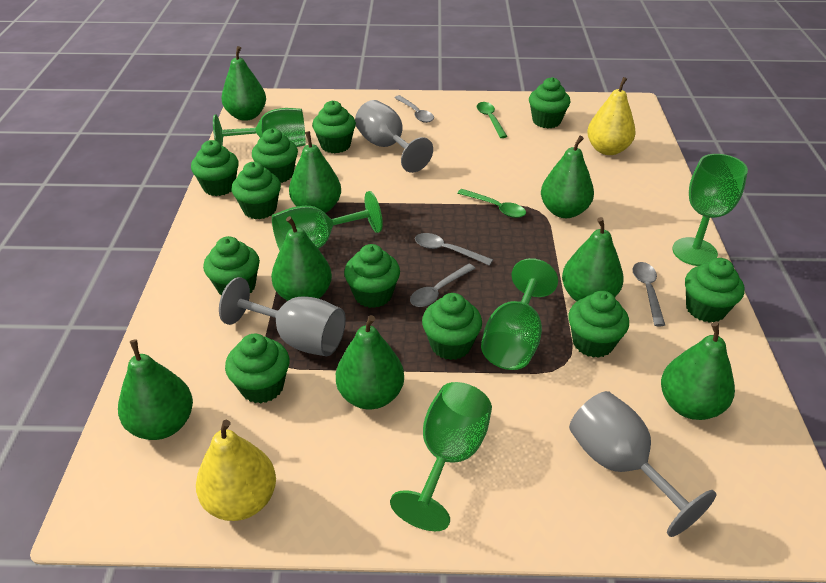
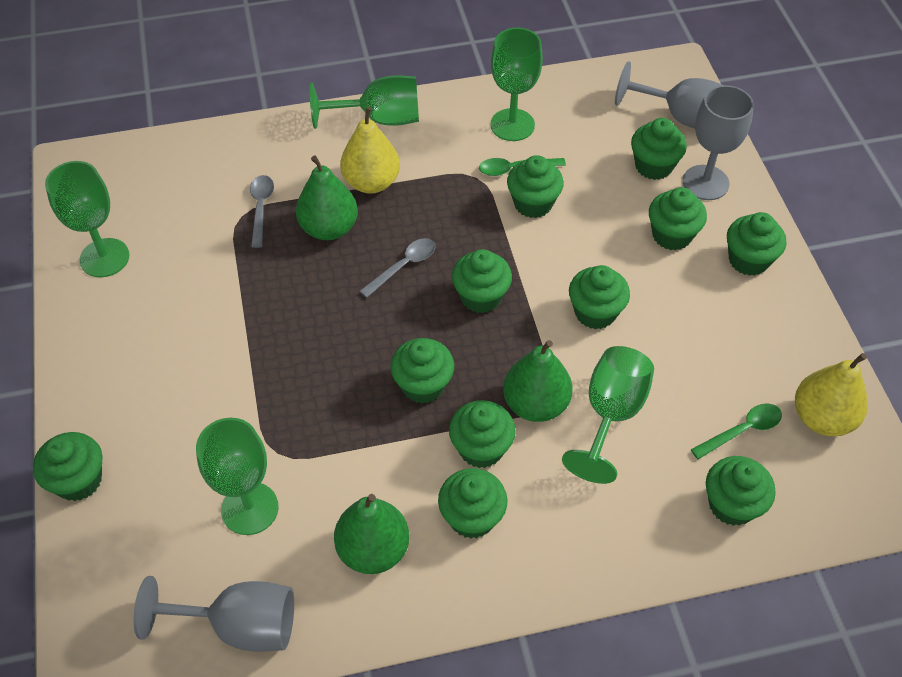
green pear: [118,339,193,440] [221,46,266,121] [271,216,332,301] [289,131,341,213] [336,315,404,409] [541,136,594,218] [562,217,624,302] [661,322,735,420] = 8 -> [296,156,358,240] [334,494,409,574] [503,340,573,422] = 3
grey spoon: [394,95,434,123] [410,264,476,307] [415,233,493,266] [633,262,665,326] = 4 -> [250,175,274,248] [360,238,436,298] = 2

